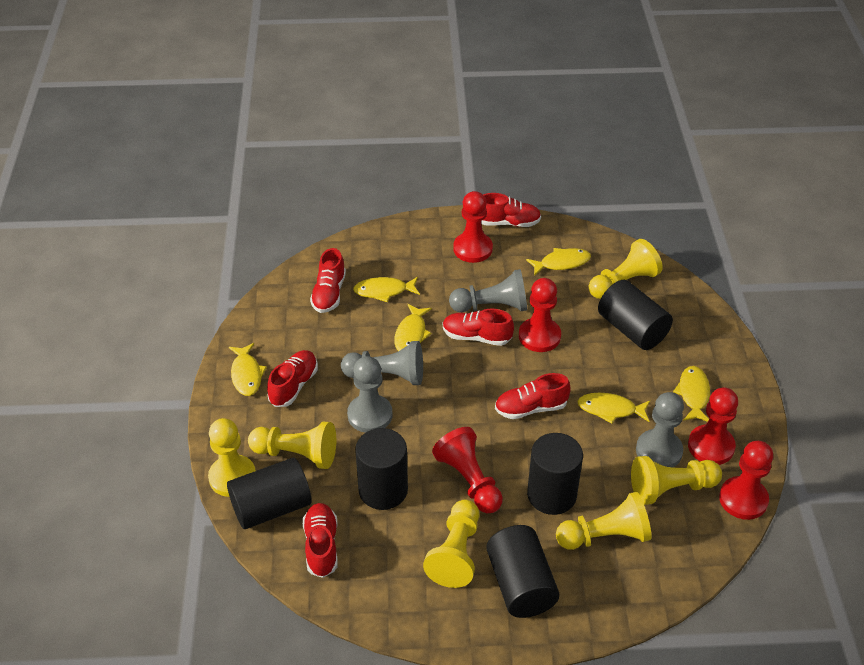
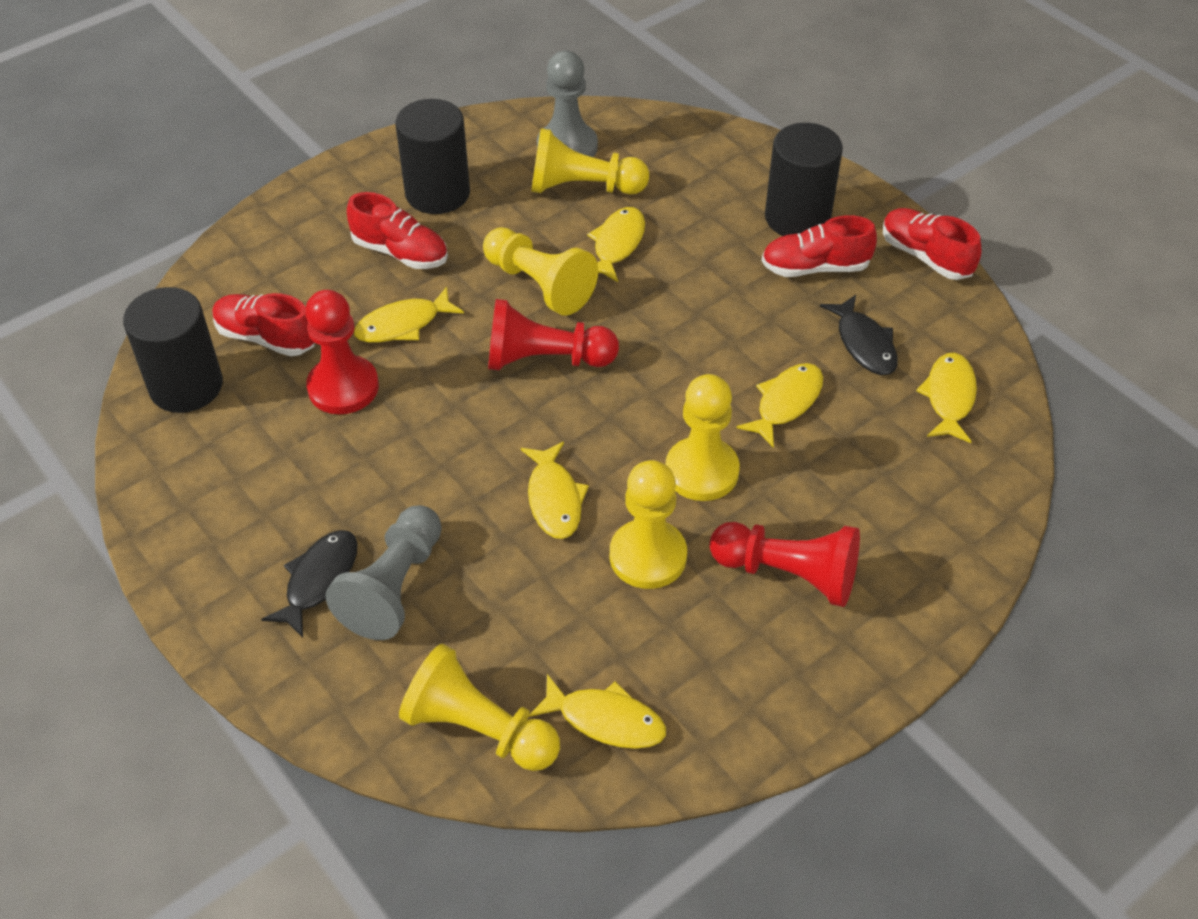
black cylinder: [227,458,311,529] [355,428,408,510] [486,525,559,618] [527,433,583,515] [598,280,673,350] = 5 -> [123,287,223,413] [396,99,470,214] [765,123,843,236] = 3
black fish: none = 0 -> [261,530,358,638] [820,295,898,375] = 2
grey pawn: [341,341,423,385] [347,356,392,433] [449,269,527,312] [636,392,684,468] = 4 -> [325,505,442,640] [537,50,598,157] = 2
red pawn: [432,427,503,513] [453,191,493,263] [519,278,561,352] [688,387,738,465] [719,441,773,520] = 5 -> [305,290,379,414] [488,299,619,370] [709,522,860,607] = 3
red shoe: [267,350,318,407] [303,503,338,578] [310,248,346,313] [443,308,514,346] [481,193,541,227] [495,373,571,419] = 6 -> [213,293,315,356] [347,192,448,269] [761,215,877,277] [883,208,981,280] = 4
yellow pawn: [208,418,256,497] [248,422,336,469] [423,500,479,588] [556,492,651,550] [589,239,663,299] [631,456,722,505] = 6 -> [399,644,560,771] [483,227,598,316] [531,128,649,195] [610,460,687,589] [665,374,740,501] = 5

